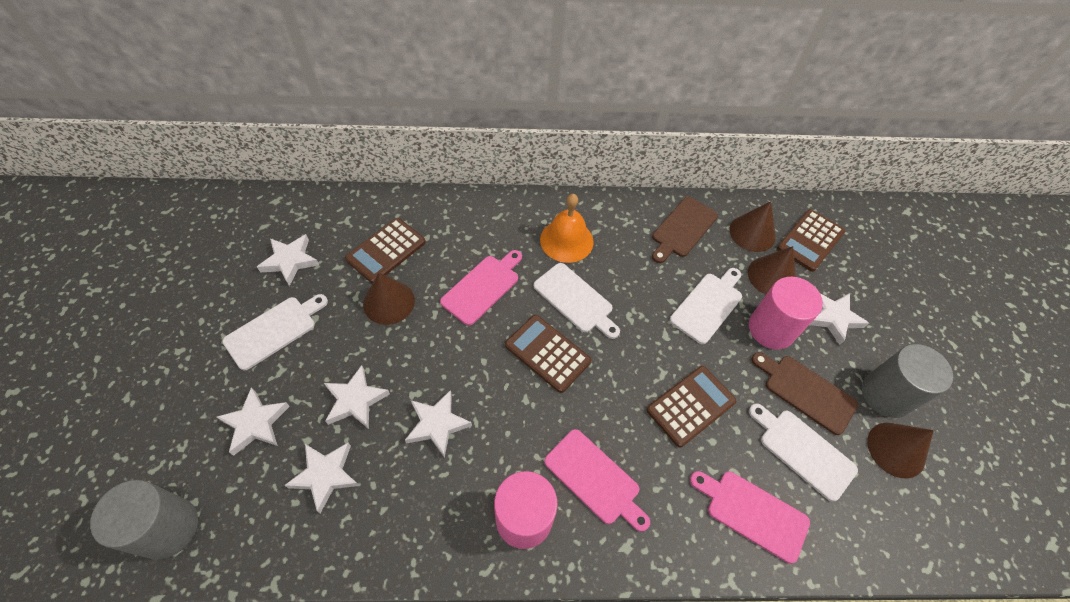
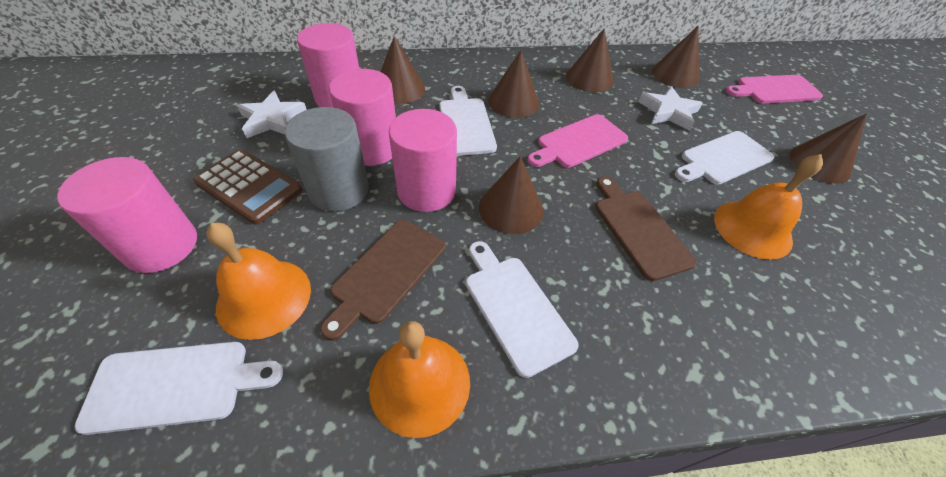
brown calculator: [345,218,426,284] [505,315,591,393] [647,366,736,448] [777,209,845,272] = 4 -> [193,149,302,225] = 1
brown cone: [363,273,415,325] [730,201,776,252] [748,246,796,295] [867,423,934,479] = 4 -> [381,36,425,104] [479,156,543,234] [488,50,539,118] [566,28,613,93] [652,26,699,88] [790,113,867,184] = 6
grey cylinder: [90,480,198,560] [862,344,953,418] = 2 -> [285,107,369,212] = 1
orange bell: [540,194,594,263] = 1 -> [206,222,311,340] [369,321,470,438] [714,154,823,260] = 3
pink cutting board: [440,250,522,326] [544,429,650,532] [690,471,810,564] = 3 -> [528,114,628,168] [726,75,823,103] = 2
pink cylinder: [494,471,557,549] [749,277,823,349] = 2 -> [57,157,197,273] [297,23,359,107] [329,69,396,166] [389,109,457,212] = 4
white star: [217,388,290,456] [257,234,319,286] [284,443,359,513] [324,365,390,429] [405,390,472,458] [810,293,869,345] = 6 -> [237,90,307,138] [639,86,703,131] = 2

